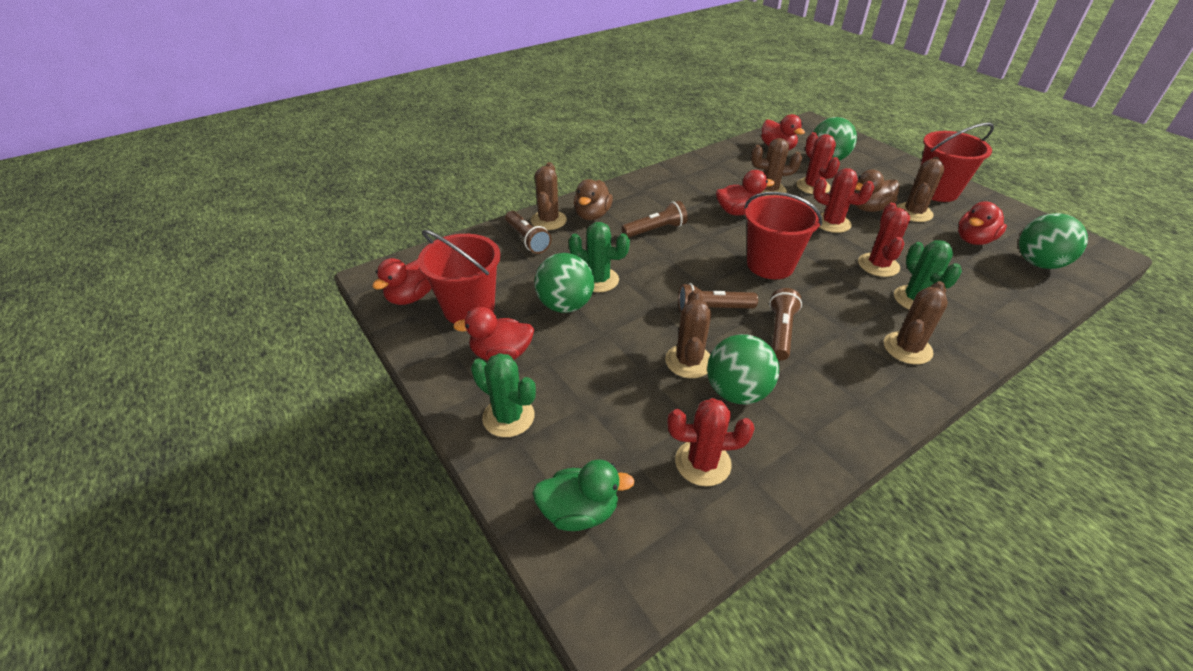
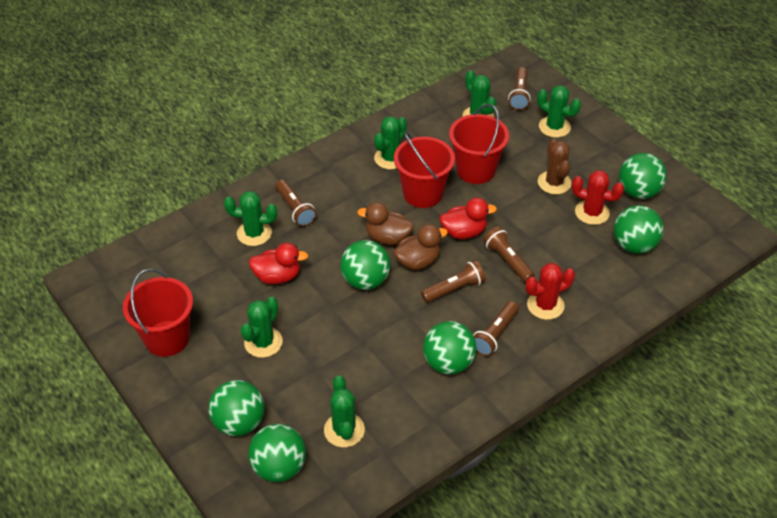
brown cactus: [531,162,567,230] [665,290,711,378] [751,138,802,196] [884,281,948,364] [897,157,944,222] = 5 -> [538,139,571,194] = 1
brown flashlight: [505,211,551,254] [621,201,688,238] [678,283,758,313] [769,288,802,361] = 4 -> [275,180,317,227] [421,260,486,303] [473,301,519,356] [483,227,535,283] [508,67,531,110] = 5
green ball: [534,253,594,313] [707,334,779,404] [814,117,857,161] [1019,213,1088,269] = 4 -> [208,380,265,436] [248,424,306,482] [340,240,390,290] [423,321,477,375] [614,205,663,254] [619,153,667,199] = 6
green cactus: [471,353,536,437] [569,222,630,293] [894,240,962,310] = 3 -> [224,191,277,246] [240,297,283,358] [324,376,365,447] [374,116,407,170] [463,70,496,117] [537,85,581,138] = 6
green duck: [533,459,635,531] = 1 -> none = 0
red cactus: [668,398,755,486] [797,132,840,194] [813,168,874,233] [858,202,910,277] = 4 -> [525,263,575,320] [572,170,624,225] = 2
red duck: [372,258,432,305] [453,307,534,361] [716,170,775,216] [761,114,805,150] [958,201,1007,245] = 5 -> [249,243,308,284] [439,198,497,239] = 2

